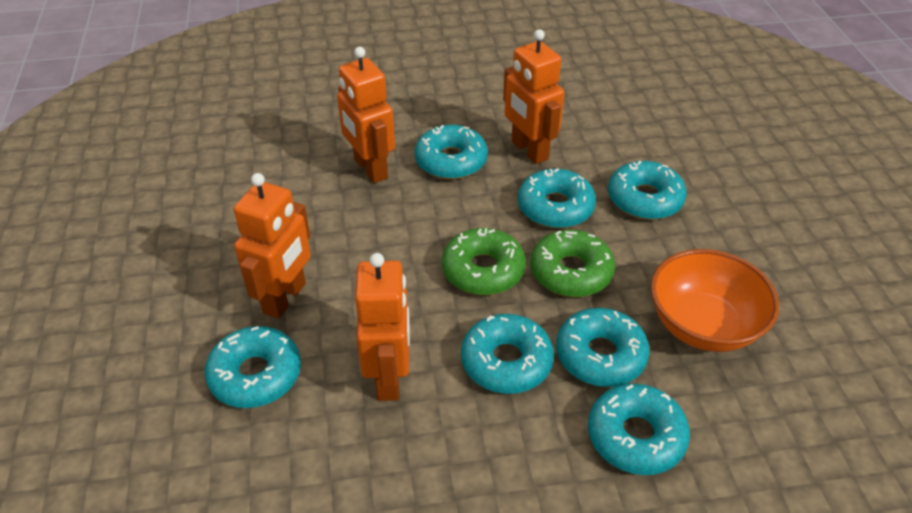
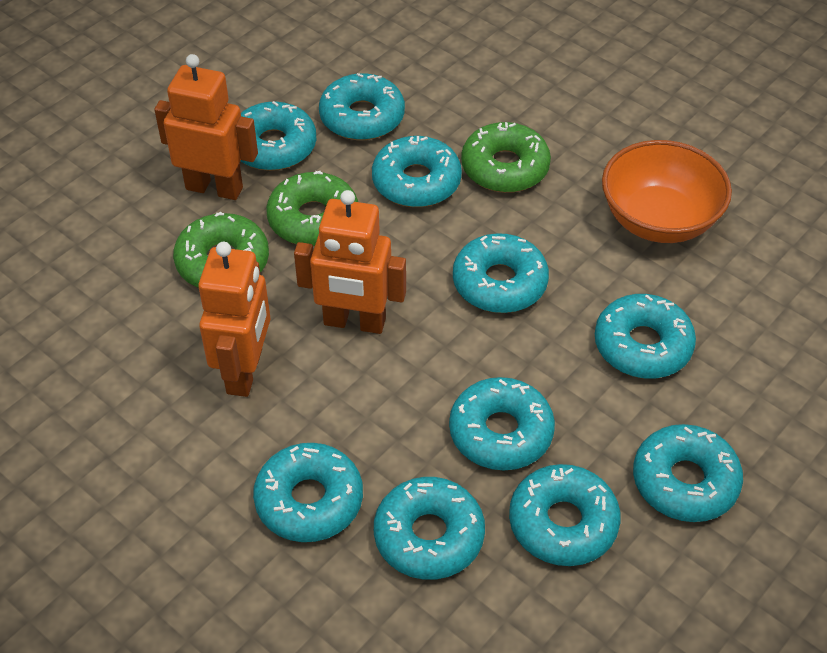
green donut: [442,228,526,295] [530,230,615,297] = 2 -> [173,212,269,288] [266,171,358,246] [461,122,551,193] = 3
orange robot: [234,173,311,319] [337,47,395,183] [355,253,410,401] [503,29,564,164] = 4 -> [154,54,258,200] [198,242,270,397] [294,190,406,334] = 3
turquoise donut: [205,326,301,408] [415,125,488,179] [461,314,554,394] [518,168,596,228] [556,308,650,387] [588,383,690,475] [608,161,686,220] = 7 -> [241,101,316,171] [253,443,363,542] [319,73,405,140] [372,136,462,207] [374,477,485,580] [449,377,555,470] [453,233,549,313] [509,464,621,566] [595,294,696,378] [633,424,743,522] = 10

